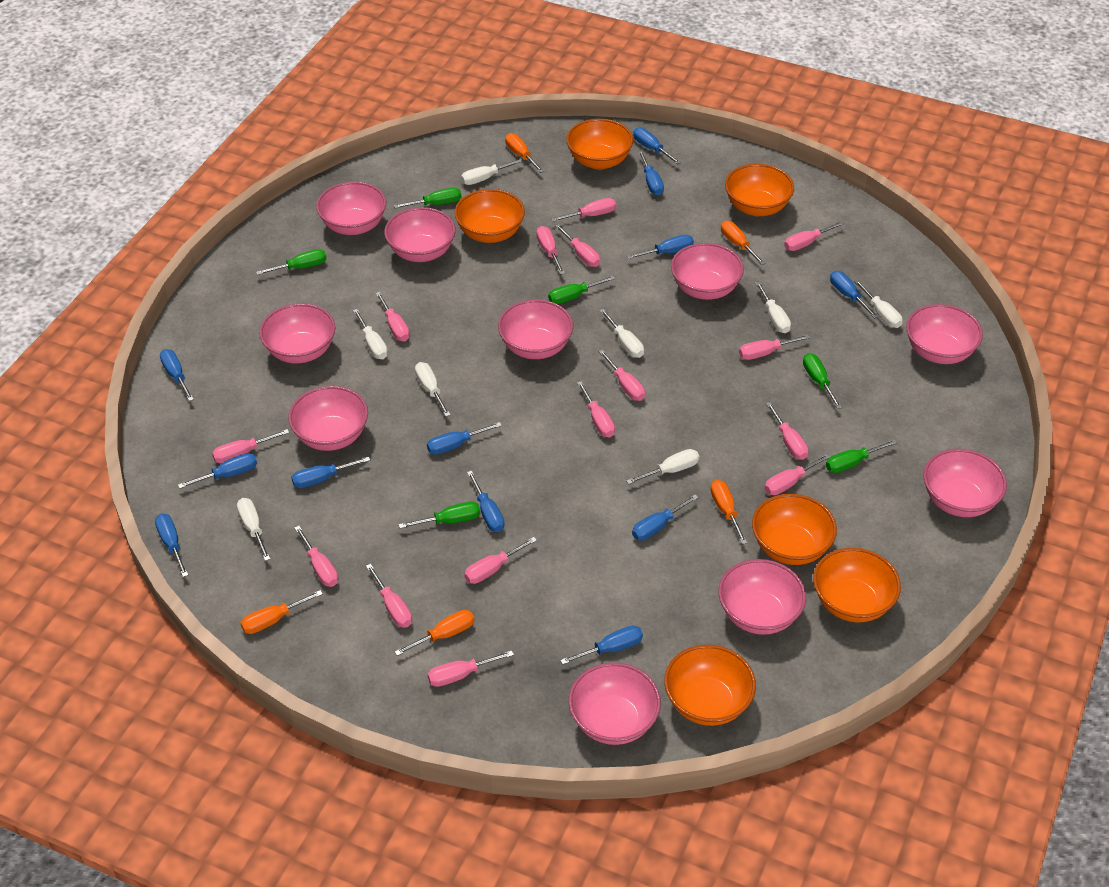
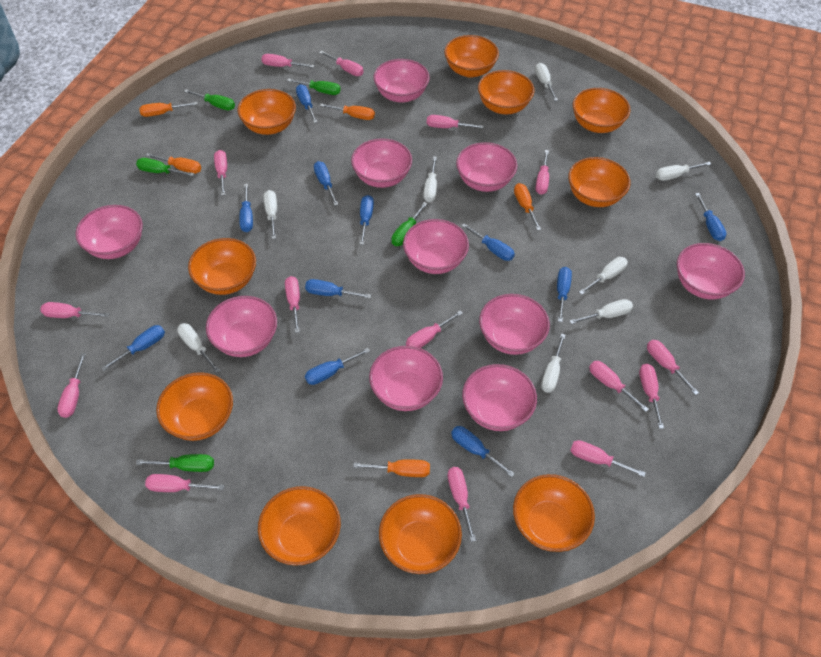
blue screwdriver: [155,514,188,577] [160,349,194,401] [178,453,257,488] [291,457,370,488] [427,422,502,455] [467,470,504,532] [560,626,643,665] [627,235,694,259] [632,494,699,541] [633,128,681,164] [638,151,664,195] [830,271,878,319] = 12 -> [101,325,165,371] [239,184,253,232] [296,84,317,123] [305,279,371,298] [305,348,370,385] [314,161,338,206] [360,195,374,245] [451,426,515,477] [461,224,515,261] [557,267,572,322] [695,193,727,241] = 11
green screwdriver: [256,249,327,275] [394,188,461,208] [399,502,480,529] [548,276,616,304] [803,353,842,409] [826,440,897,473] = 6 -> [136,158,194,176] [136,454,214,472] [184,89,235,110] [287,78,341,95] [392,202,428,246] = 5
orange bowl: [454,189,525,243] [566,119,633,170] [664,645,756,726] [725,164,794,216] [752,494,837,565] [813,548,901,622] = 6 -> [156,372,233,441] [188,238,256,295] [238,89,296,135] [258,486,341,566] [379,494,462,574] [444,35,499,78] [478,70,534,114] [513,474,595,552] [568,157,631,207] [573,88,631,133] = 10

